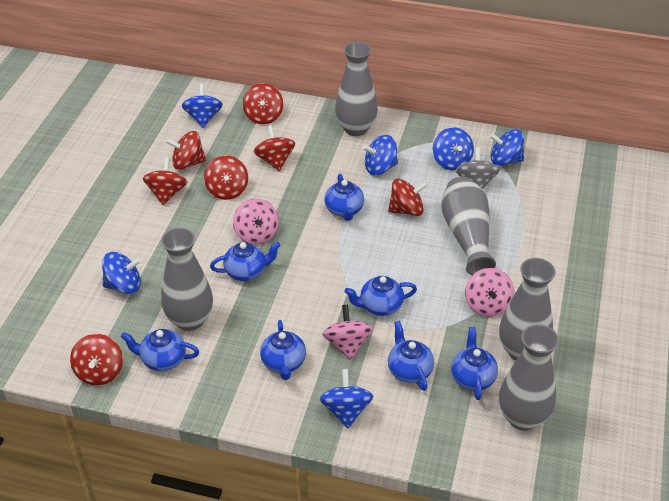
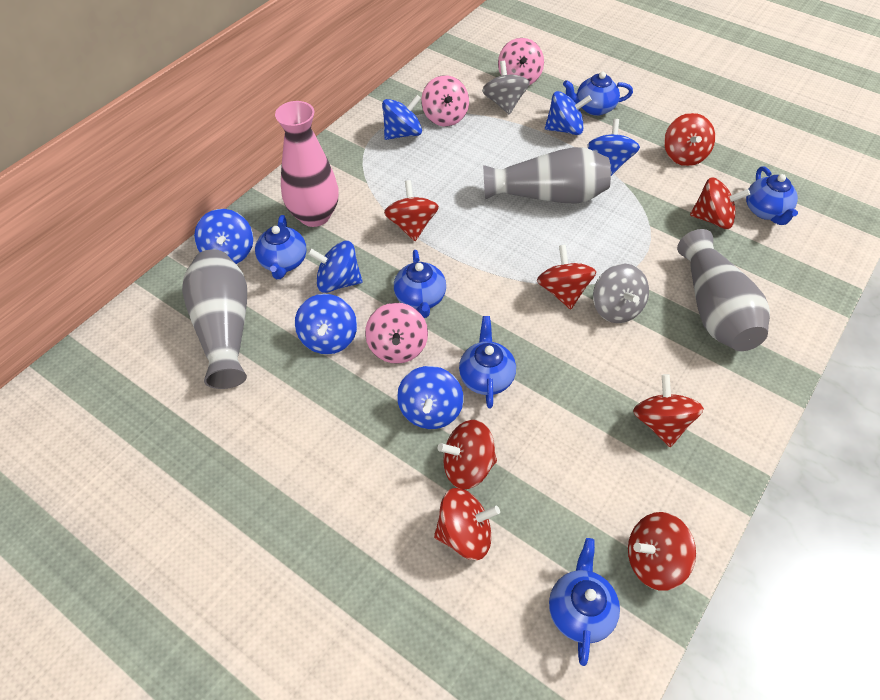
blue spinning top: [102,252,141,294] [182,84,223,128] [320,369,373,429] [362,135,398,175] [433,127,474,170] [489,129,524,166] = 6 -> [194,209,253,264] [295,294,357,354] [307,241,363,293] [382,95,422,140] [397,366,464,429] [545,91,592,135] [587,119,640,176] = 7
blue teapot: [121,329,200,371] [210,242,281,281] [260,320,306,380] [324,174,364,221] [344,276,417,316] [388,321,434,391] [451,327,498,400] = 7 -> [255,215,307,279] [394,250,446,318] [459,316,516,409] [549,538,620,666] [563,72,633,116] [746,166,798,225] = 6
grey spinning top: [456,147,500,189] = 1 -> [482,61,530,114] [593,264,649,323] = 2
grey vase: [161,227,213,331] [335,42,378,136] [441,176,496,275] [499,258,556,360] [499,324,559,431] = 5 -> [182,249,247,389] [483,147,611,204] [677,229,770,351] = 3
pink vase: none = 0 -> [275,101,339,227] = 1
red spinning top: [70,334,123,385] [143,157,187,205] [166,131,206,170] [204,156,248,200] [243,83,283,124] [254,125,295,171] [388,178,428,216] = 7 -> [384,180,439,241] [434,488,500,560] [438,420,497,489] [537,245,596,309] [628,512,696,591] [633,374,704,447] [664,113,715,166] [690,177,750,229] = 8

